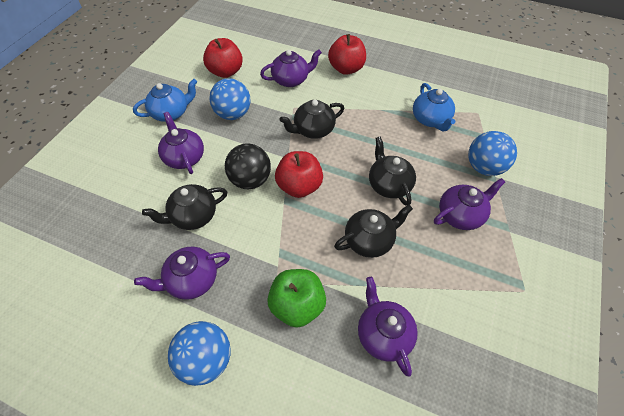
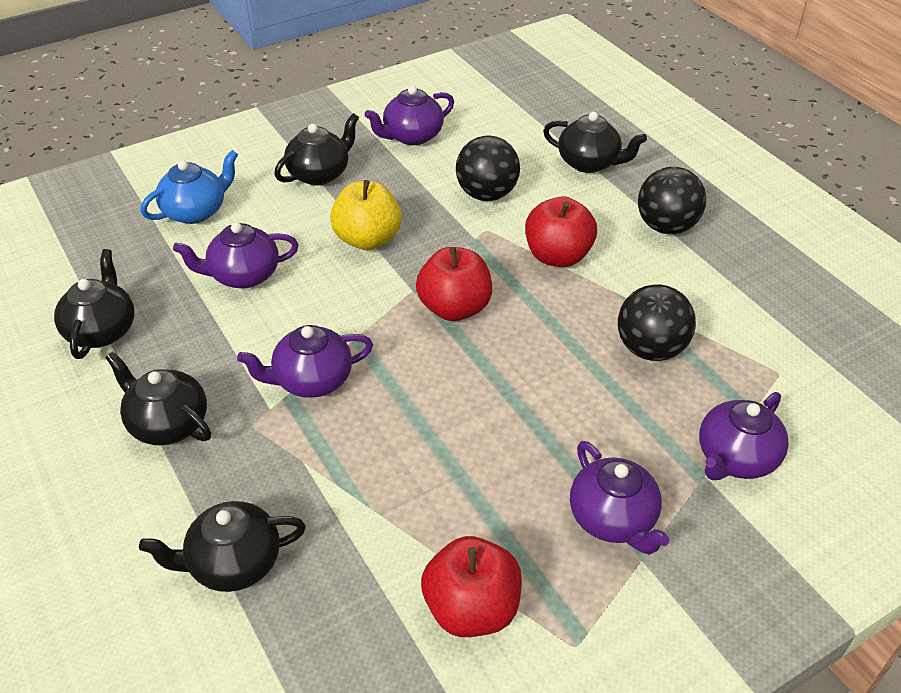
black ball: [225,143,271,189] = 1 -> [456,135,520,201] [618,285,696,361] [638,167,706,234] = 3
black teapot: [142,184,227,230] [280,100,344,139] [334,205,413,258] [369,136,416,206] = 4 -> [54,249,135,359] [105,352,211,445] [139,501,306,592] [274,113,359,185] [543,112,647,173] = 5
blue ball: [168,321,231,386] [209,78,251,120] [468,131,517,176] = 3 -> none = 0
blue teapot: [133,79,197,122] [413,83,455,131] = 2 -> [140,150,238,224] = 1
green apple: [267,269,326,328] = 1 -> none = 0
yellow apple: none = 0 -> [330,180,402,250] = 1

